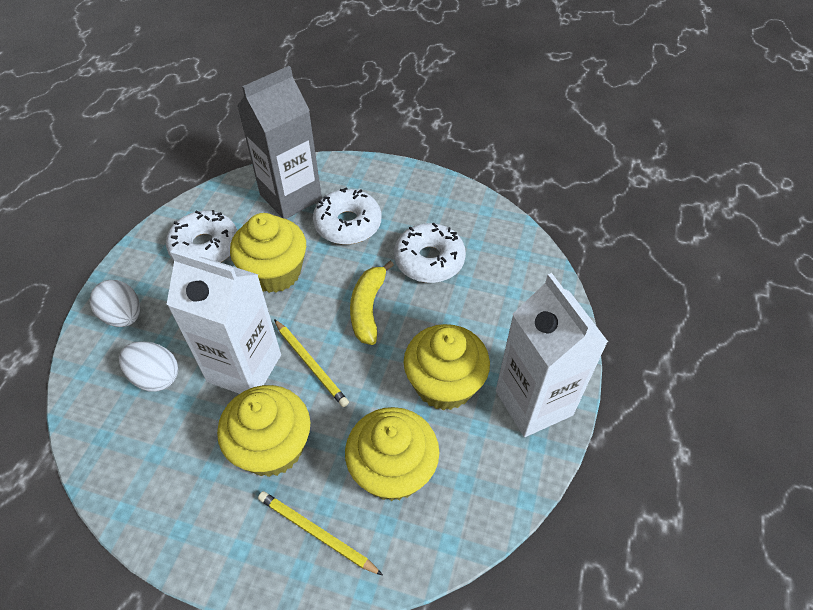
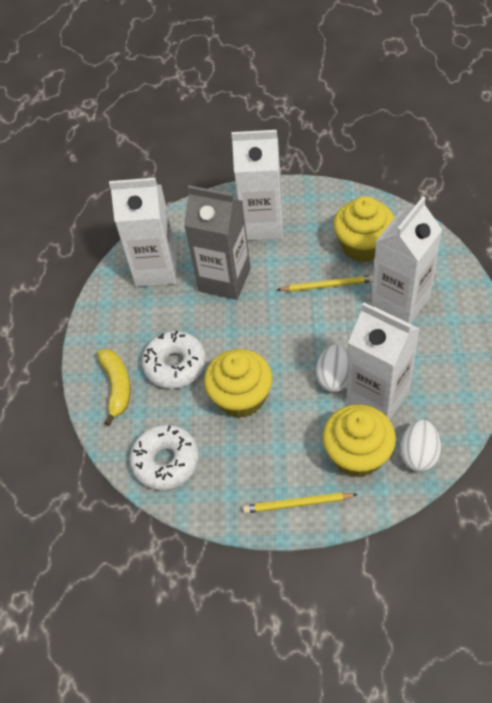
white carton: [167,249,281,394] [496,273,608,437] = 2 -> [109,178,177,287] [231,130,283,240] [346,302,420,420] [371,197,442,324] = 4
white donut: [166,210,237,263] [313,187,381,245] [394,223,466,283] = 3 -> [130,425,199,490] [142,331,206,389] = 2
yellow cupcake: [217,385,310,477] [230,213,306,293] [345,407,439,501] [404,324,490,411] = 4 -> [204,349,273,418] [322,404,396,477] [333,196,394,262] = 3

